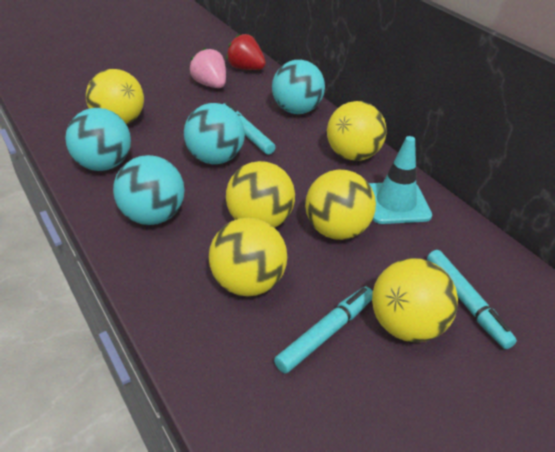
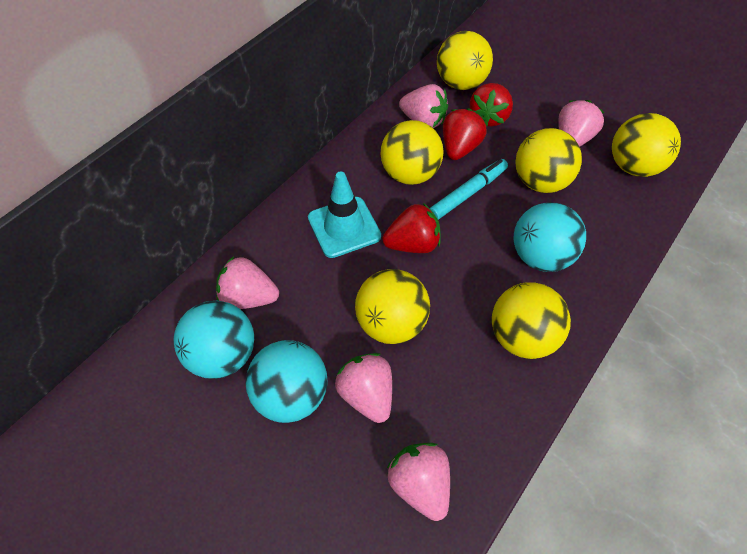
pink strawberry: [190,48,226,88] = 1 -> [216,256,279,309] [335,353,392,423] [387,443,450,521] [399,84,448,128] [558,100,605,147] = 5
red strawberry: [226,34,266,70] = 1 -> [382,203,441,253] [443,108,487,160] [469,83,513,127] = 3
turquoise ball: [65,108,131,171] [113,155,185,225] [184,103,245,164] [272,60,325,114] = 4 -> [174,301,254,379] [245,340,328,423] [514,202,586,272] = 3
turquoise marker: [223,102,276,155] [274,287,373,373] [427,250,517,349] = 3 -> [430,159,508,220] = 1

